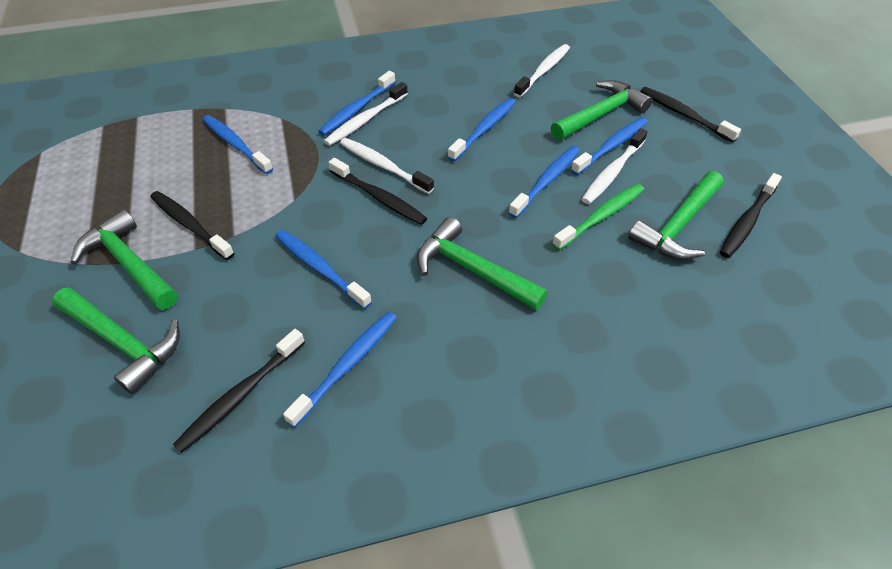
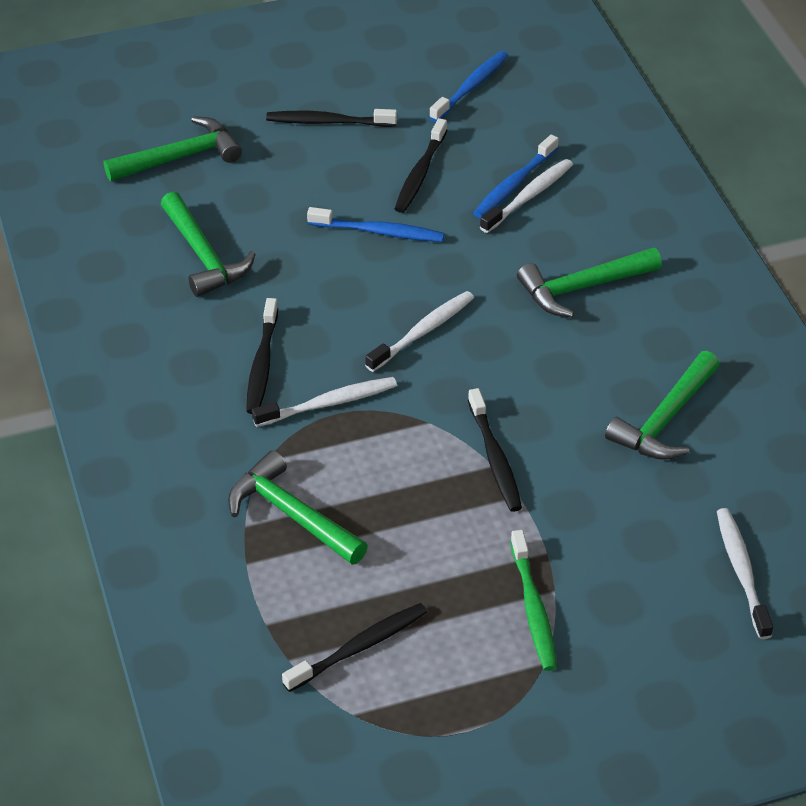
blue toothbrush: [203,115,273,174] [275,230,372,309] [283,312,397,428] [318,71,396,136] [448,98,516,162] [509,146,580,218] [571,117,648,175] = 7 -> [307,207,444,242] [429,51,509,122] [473,134,559,218] = 3

